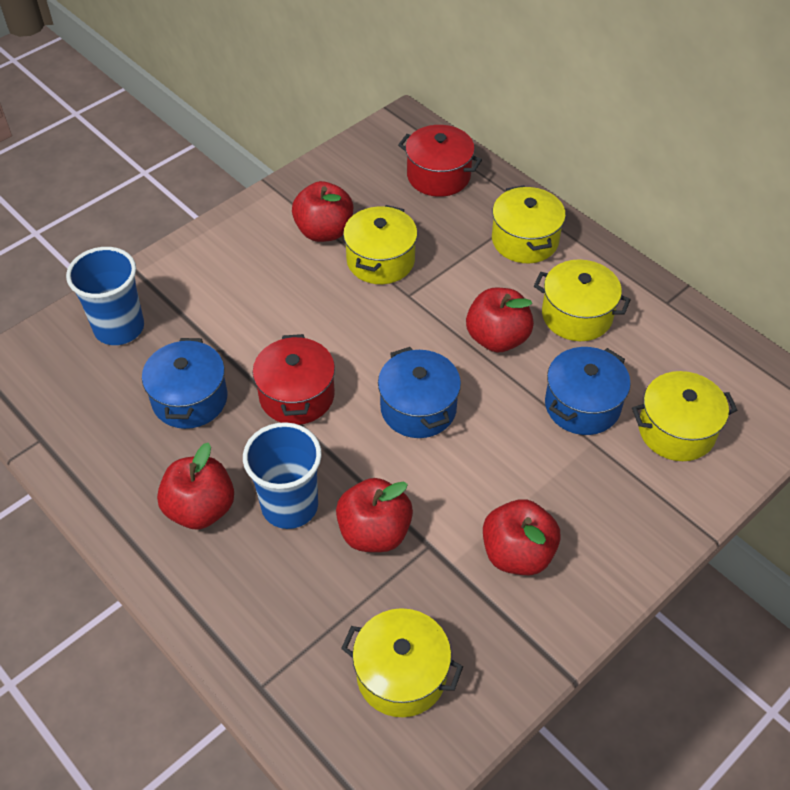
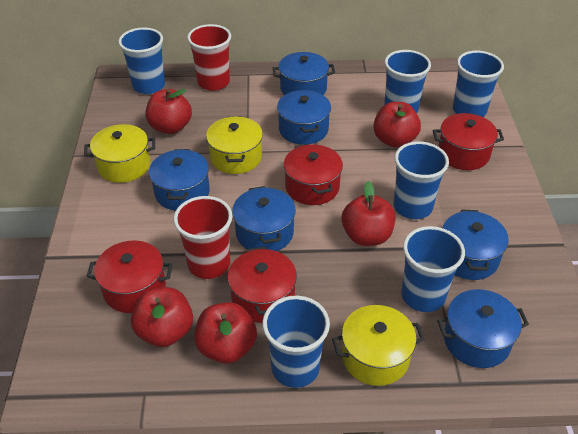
blue cup: [66,247,144,345] [243,422,322,529] = 2 -> [118,28,165,94] [262,296,330,388] [384,50,431,113] [393,141,449,219] [401,226,465,312] [453,51,504,117] = 6
blue pot: [142,338,227,429] [378,347,461,438] [545,347,631,435] = 3 -> [149,149,210,211] [232,186,296,251] [273,52,335,95] [277,90,331,145] [437,289,529,368] [443,210,509,280] = 6
red cup: none = 0 -> [174,196,233,279] [187,24,231,91] = 2
red pot: [253,334,335,425] [398,125,482,197] = 2 -> [87,240,173,313] [228,247,297,323] [284,144,343,205] [433,113,504,170] = 4
yellow pot: [341,608,463,717] [343,205,418,284] [492,185,566,263] [534,259,631,341] [632,371,737,461] = 5 -> [84,124,155,183] [206,116,263,174] [332,305,425,386] = 3

